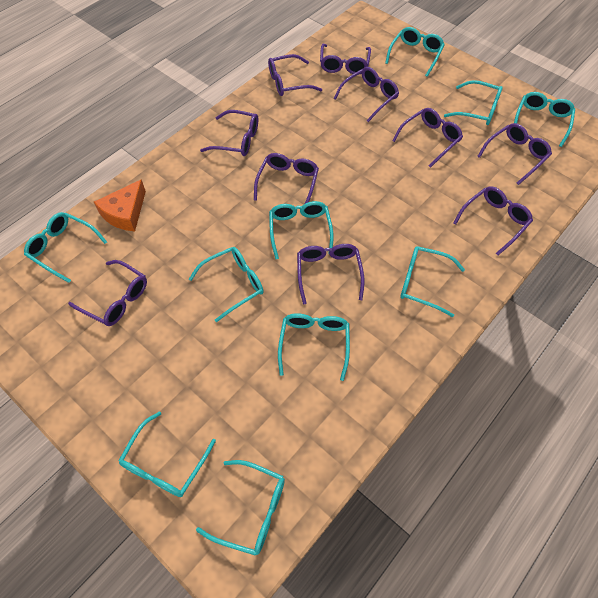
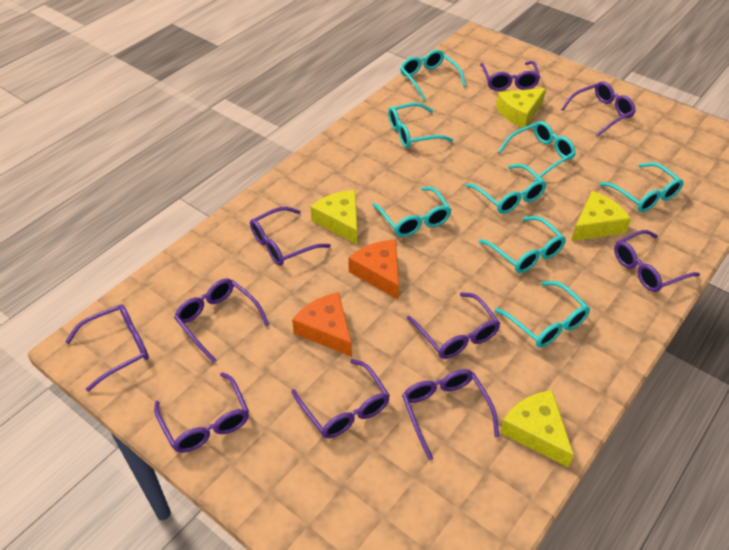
orange cheese: [94,179,146,232] = 1 -> [292,292,352,357] [348,240,399,300] = 2
turquoise glasses: [24,212,107,283] [118,411,216,497] [189,247,264,322] [196,460,285,555] [269,201,334,259] [278,313,350,381] [385,27,445,77] [400,246,465,317] [444,80,503,125] [514,92,575,147] = 10 -> [372,187,451,237] [388,103,453,148] [400,50,466,100] [466,164,546,214] [478,216,566,273] [495,281,590,348] [498,121,576,181] [599,162,684,212] = 8
yellow cheese: none = 0 -> [310,190,358,245] [496,88,546,128] [500,390,574,467] [571,191,631,241] = 4

